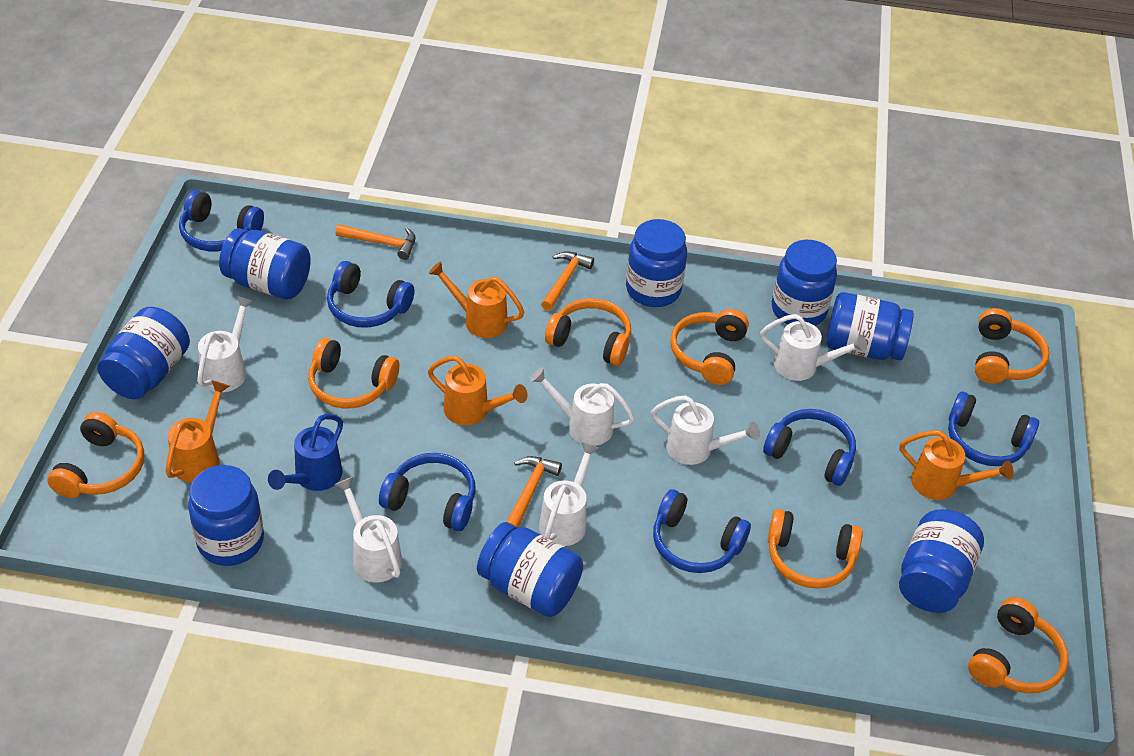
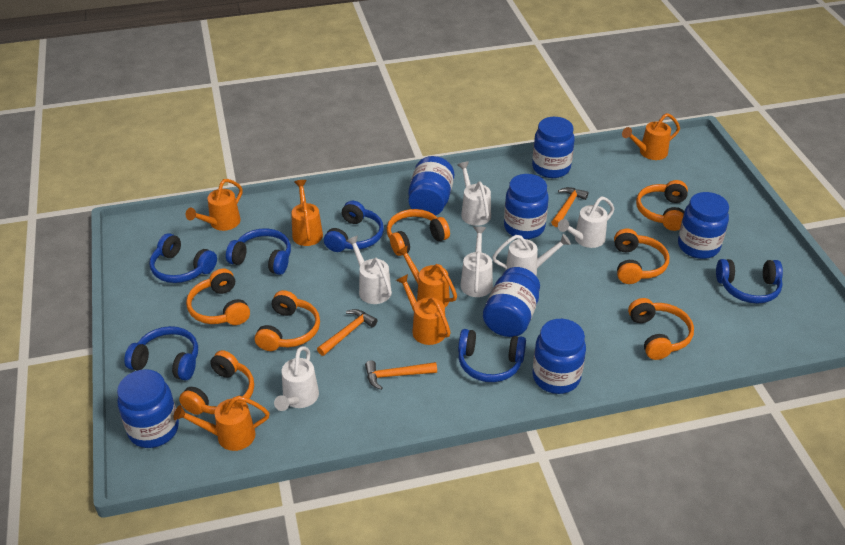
blue jar: [97,307,190,399] [188,465,264,566] [219,228,311,299] [477,522,583,617] [626,219,687,307] [772,240,837,326] [826,292,914,360] [899,509,984,613] = 8 -> [117,369,179,448] [408,156,454,216] [483,267,540,337] [504,174,549,239] [532,117,575,178] [532,319,586,394] [678,192,729,259] = 7
blue watering can: [268,414,343,491] = 1 -> none = 0
orange watering can: [165,380,229,482] [428,356,527,425] [429,261,524,338] [900,430,1014,500] = 4 -> [173,396,270,451] [186,179,243,231] [291,180,323,246] [396,274,451,345] [397,245,457,307] [622,113,680,160] = 6

